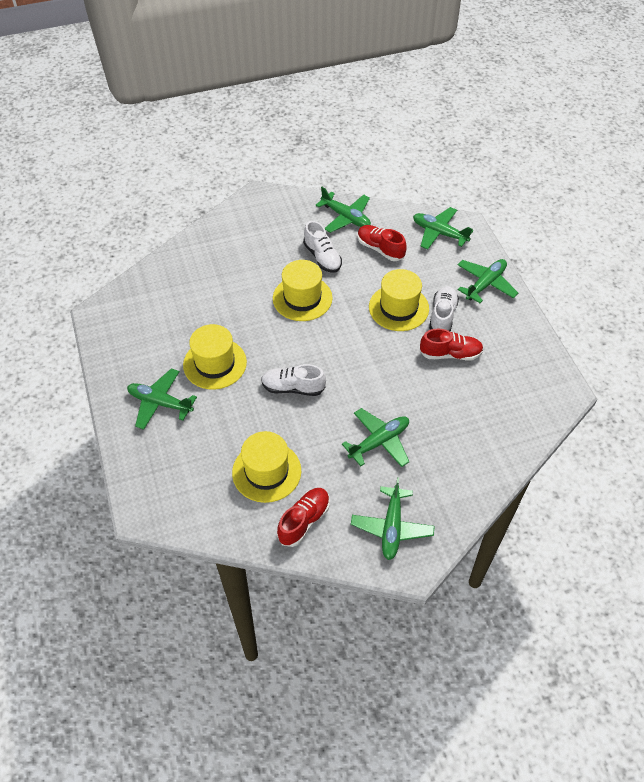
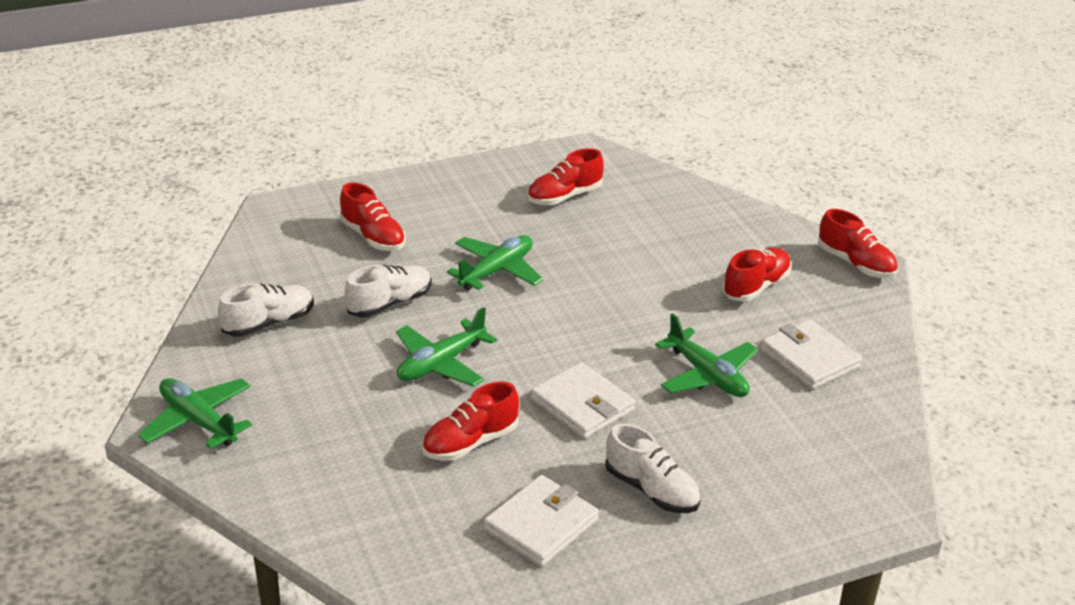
green plane: [127,368,197,430] [315,187,371,233] [342,408,409,467] [351,477,435,560] [413,207,473,250] [458,259,518,303] = 6 -> [138,378,252,449] [396,307,497,387] [447,235,543,290] [655,313,758,397] = 4
red shoe: [277,488,330,547] [358,225,407,261] [420,329,483,360] = 3 -> [340,183,406,251] [422,382,519,461] [527,148,604,205] [722,248,791,302] [818,209,897,278] = 5
white wallet: none = 0 -> [484,475,599,567] [531,362,635,439] [761,319,862,389] = 3
yellow hat: [183,324,247,390] [232,431,301,503] [273,260,333,321] [369,269,429,331] = 4 -> none = 0

